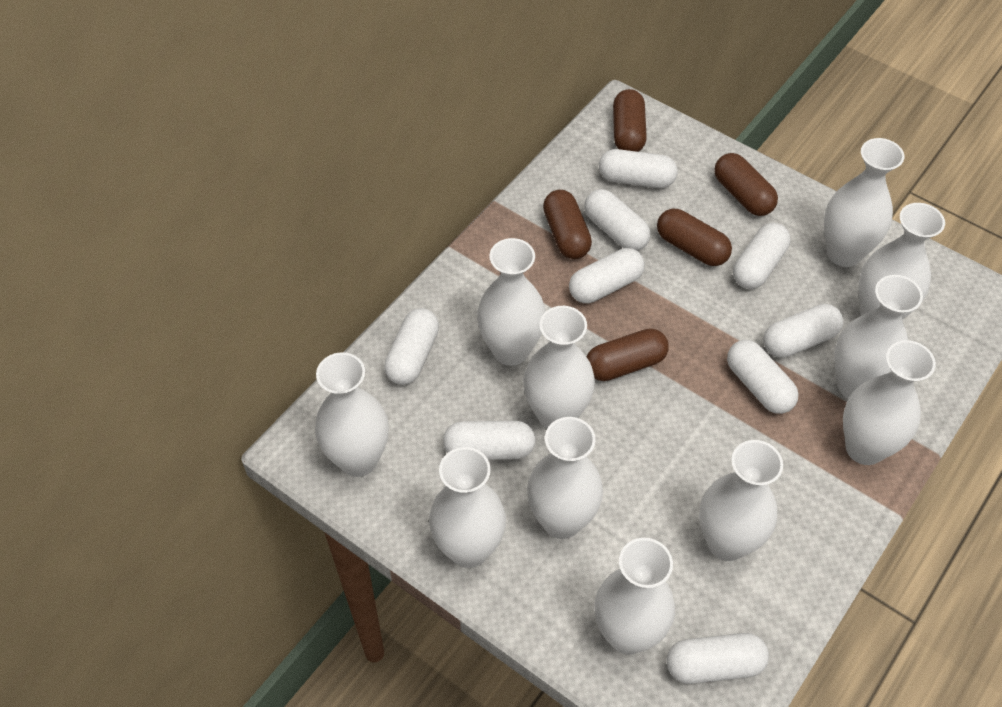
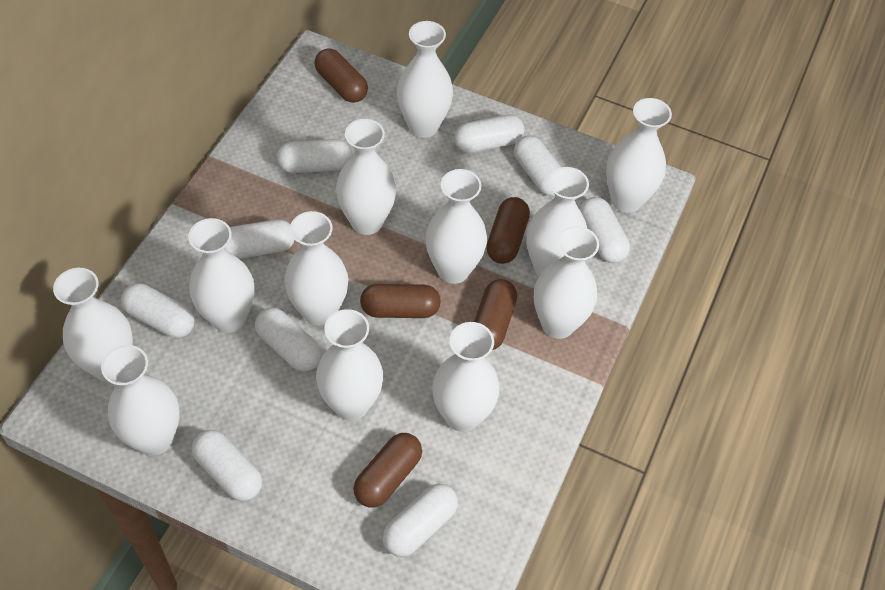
white vase: [315,352,389,477] [429,447,506,568] [477,238,546,366] [523,306,595,429] [527,417,603,539] [595,538,675,655] [699,440,783,561] [824,138,904,267] [834,275,923,398] [843,340,936,465] [858,203,945,320] = 11 -> [53,268,133,381] [101,345,180,456] [188,218,255,333] [284,211,348,326] [316,309,383,420] [336,119,396,235] [397,21,453,138] [425,169,487,284] [432,322,500,432] [526,167,589,276] [534,226,599,339] [606,98,672,213] = 12

